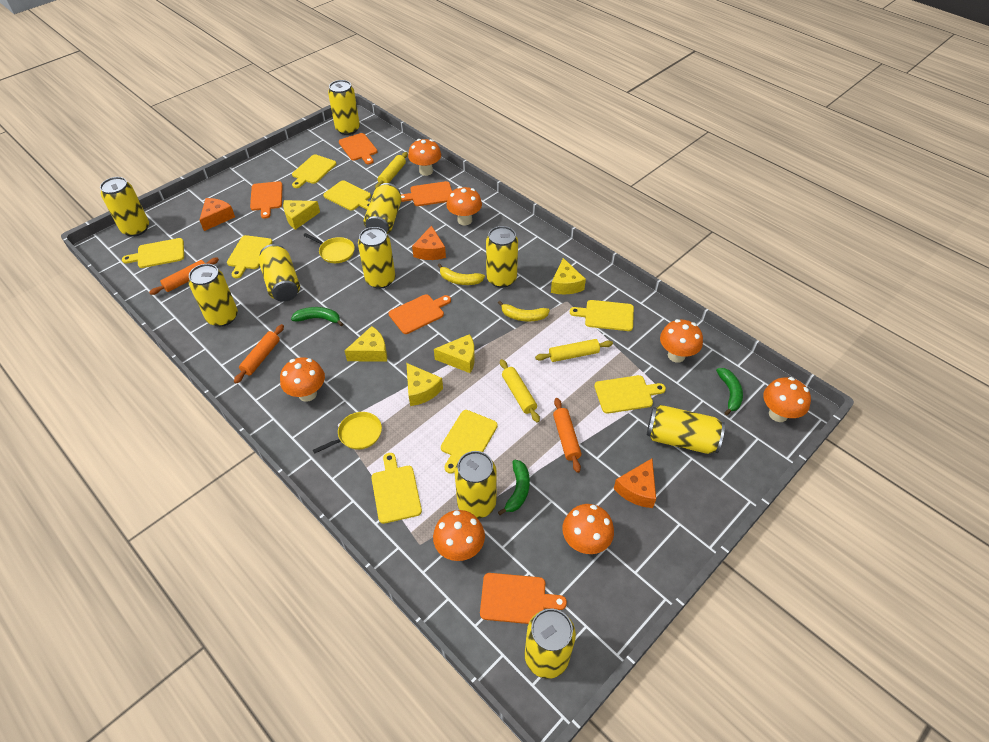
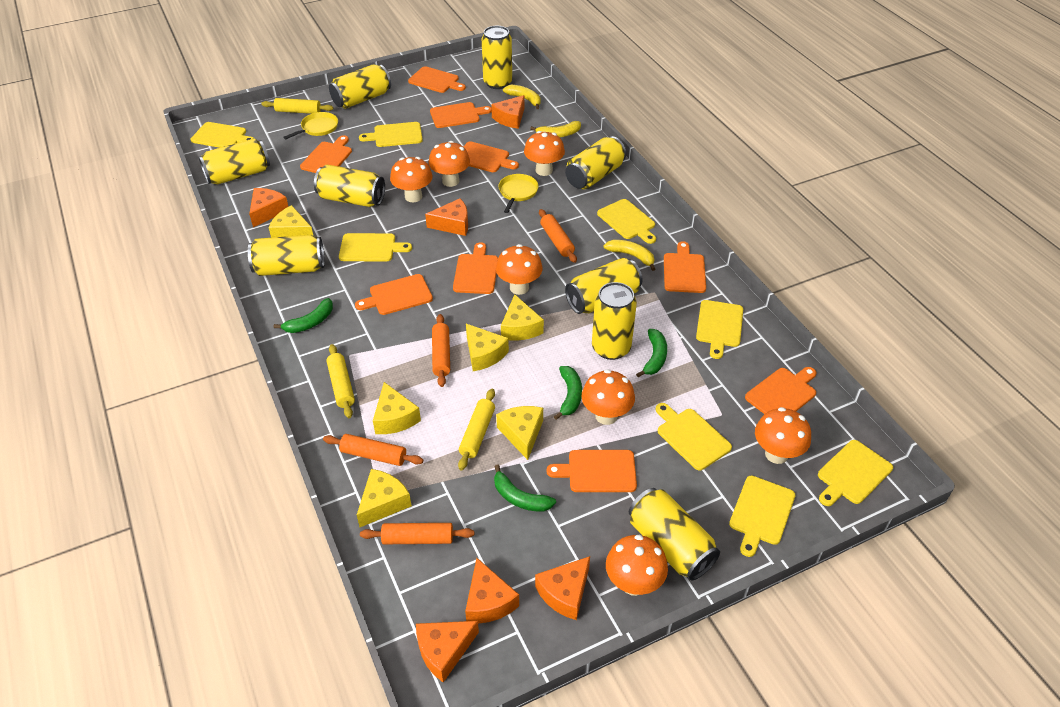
green banana: [291,307,343,326] [498,460,530,515] [716,368,743,416] = 3 -> [274,298,333,333] [494,464,556,511] [554,366,582,420] [636,329,667,377] = 4
orange cheese: [200,198,235,231] [412,225,446,260] [614,458,656,508] = 3 -> [249,188,289,227] [416,621,479,682] [425,198,468,236] [465,558,519,624] [491,95,524,129] [535,556,590,620] = 6
orange cutting board: [250,181,283,219] [339,133,378,164] [388,294,451,334] [401,181,452,206] [480,573,567,624] = 5 -> [300,135,352,173] [355,274,433,315] [408,66,466,93] [430,102,492,128] [453,242,498,294] [463,141,519,172] [546,450,637,492] [664,241,706,293] [745,367,817,414] = 9
orange rolling pin: [149,258,219,295] [234,324,284,384] [553,398,581,473] = 3 -> [323,434,423,466] [360,523,474,544] [432,314,450,387] [539,209,577,263] = 4
yellow banana: [438,263,485,285] [498,301,550,322] = 2 -> [503,85,541,109] [530,121,581,137] [604,240,655,271] = 3
yellow can: [100,177,149,237] [189,264,238,327] [259,244,300,302] [328,80,360,135] [358,227,395,289] [364,183,401,234] [454,451,497,518] [486,226,518,288] [525,608,576,679] [647,405,725,454] = 10 -> [199,138,270,184] [248,235,325,276] [314,165,385,207] [329,65,391,109] [482,26,512,89] [565,136,626,189] [565,258,643,314] [592,282,637,360] [629,488,720,580] = 9
yellow cheese: [283,200,320,230] [345,326,387,362] [406,363,443,406] [434,334,475,373] [551,258,586,295] = 5 -> [269,205,313,238] [357,469,412,527] [373,382,421,434] [466,324,509,371] [496,406,543,460] [501,294,544,340] = 6

